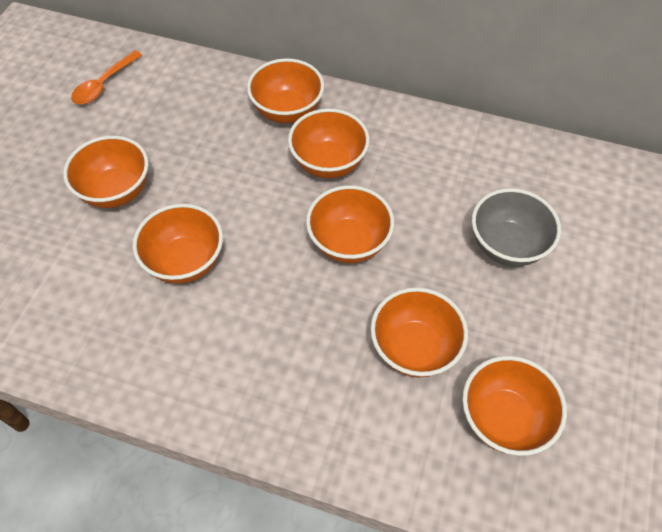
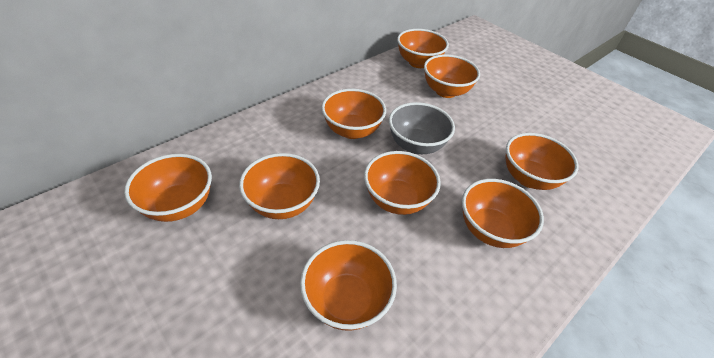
orange bowl: [63,136,149,208] [132,204,223,284] [247,58,324,123] [288,109,370,178] [306,185,394,263] [371,287,468,378] [462,356,567,456] = 7 -> [124,154,212,222] [239,153,320,219] [300,240,397,331] [321,89,386,139] [364,151,441,215] [397,29,449,68] [424,54,480,98] [462,179,544,248] [506,133,579,190] = 9
orange spoon: [71,50,142,104] = 1 -> none = 0

